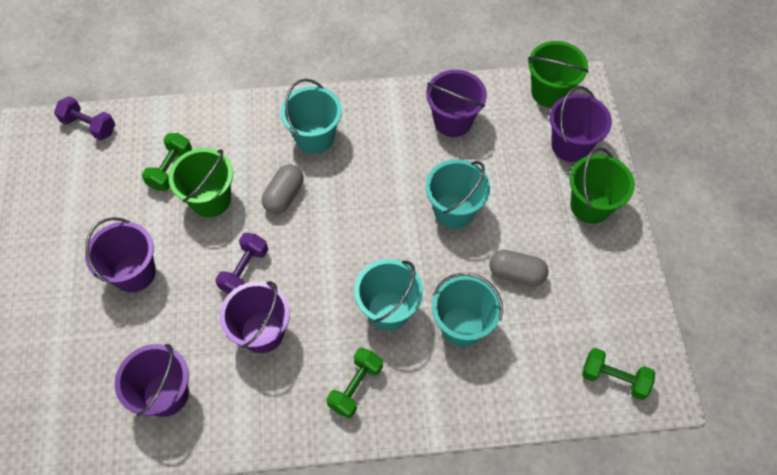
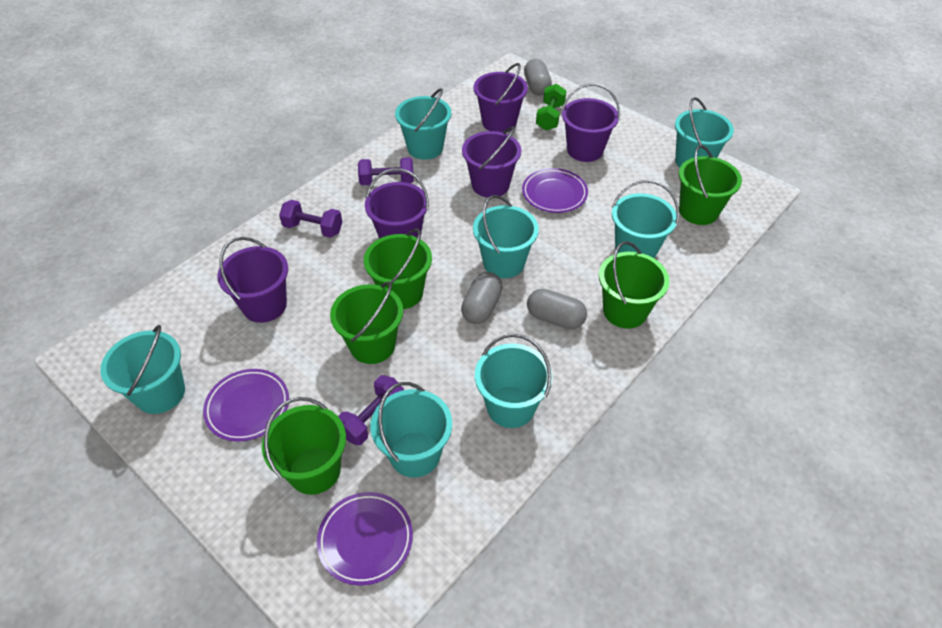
green bucket: [168,148,233,217] [528,41,589,108] [570,148,635,224] = 3 -> [262,397,346,495] [330,281,403,364] [364,228,432,309] [599,241,670,329] [679,145,742,225] = 5
green dumbbell: [142,133,192,191] [326,348,383,418] [582,348,655,400] = 3 -> [536,84,566,130] = 1
grey capsule: [262,164,304,214] [489,250,548,286] = 2 -> [461,272,503,324] [524,59,552,95] [527,289,587,329] = 3
purple dumbbell: [54,96,115,141] [215,233,268,294] = 2 -> [279,200,342,238] [338,375,404,445] [358,157,414,185] = 3
purple plate: none = 0 -> [203,369,289,441] [317,492,413,586] [522,168,588,213] = 3
turquoise bucket: [281,79,342,154] [354,259,423,331] [426,159,490,229] [432,273,503,347] = 4 -> [100,325,185,414] [370,382,452,478] [395,88,451,160] [473,195,539,278] [475,334,553,428] [612,180,679,258] [675,97,734,168] = 7

